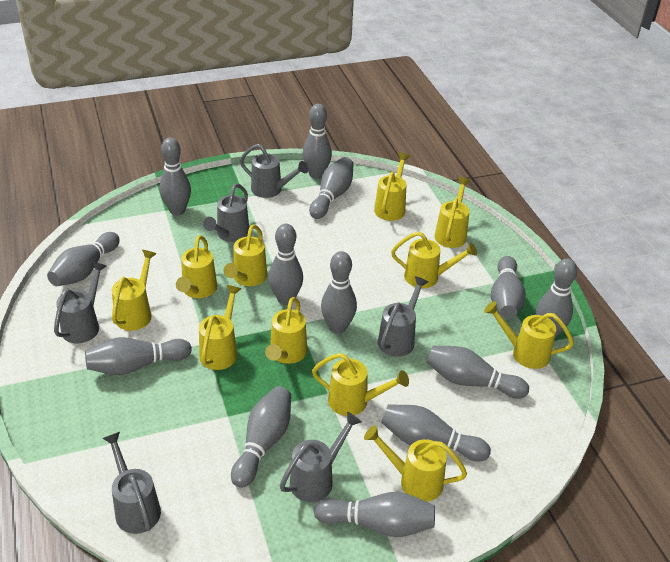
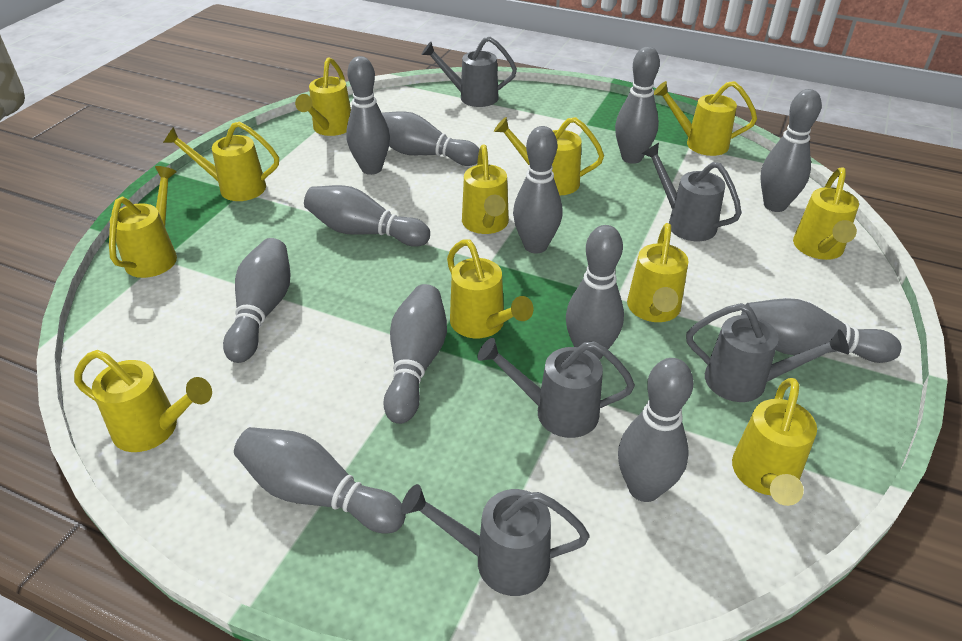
grey bowling pin: [47,232,120,286] [85,337,192,375] [159,138,191,215] [231,386,291,488] [268,224,303,305] [302,104,332,179] [309,157,354,219] [314,492,435,537] [321,251,357,334] [381,404,491,462] [427,346,529,399] [491,256,526,319] [536,258,577,338] = 13 -> [223,238,290,363] [234,427,406,533] [304,185,430,247] [346,56,390,175] [382,111,479,166] [383,284,447,424] [513,126,562,254] [566,225,624,360] [615,47,660,164] [618,358,693,502] [741,298,901,363] [760,89,822,212] = 12
grey watering can: [54,261,106,343] [102,432,161,534] [203,184,249,242] [240,144,308,198] [280,412,361,502] [378,276,428,357] = 6 -> [401,484,589,596] [421,37,517,107] [477,338,635,438] [642,143,742,241] [686,303,849,402] = 5

